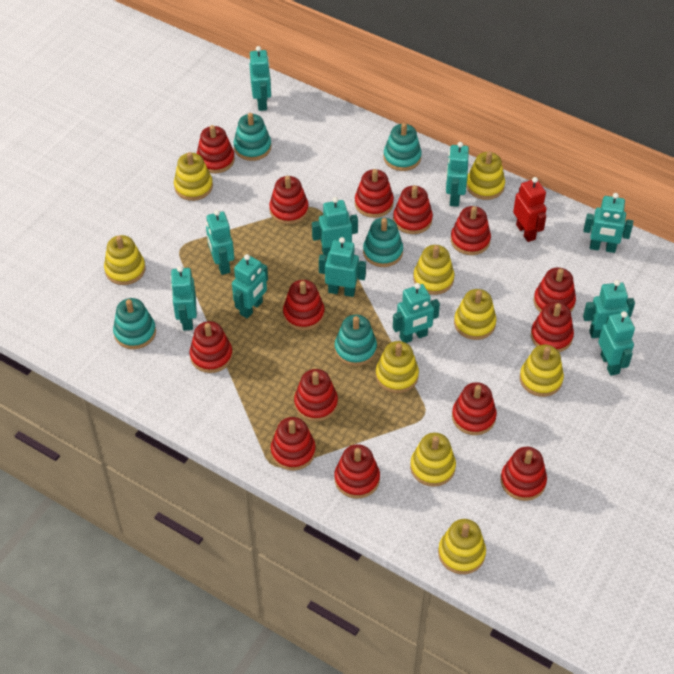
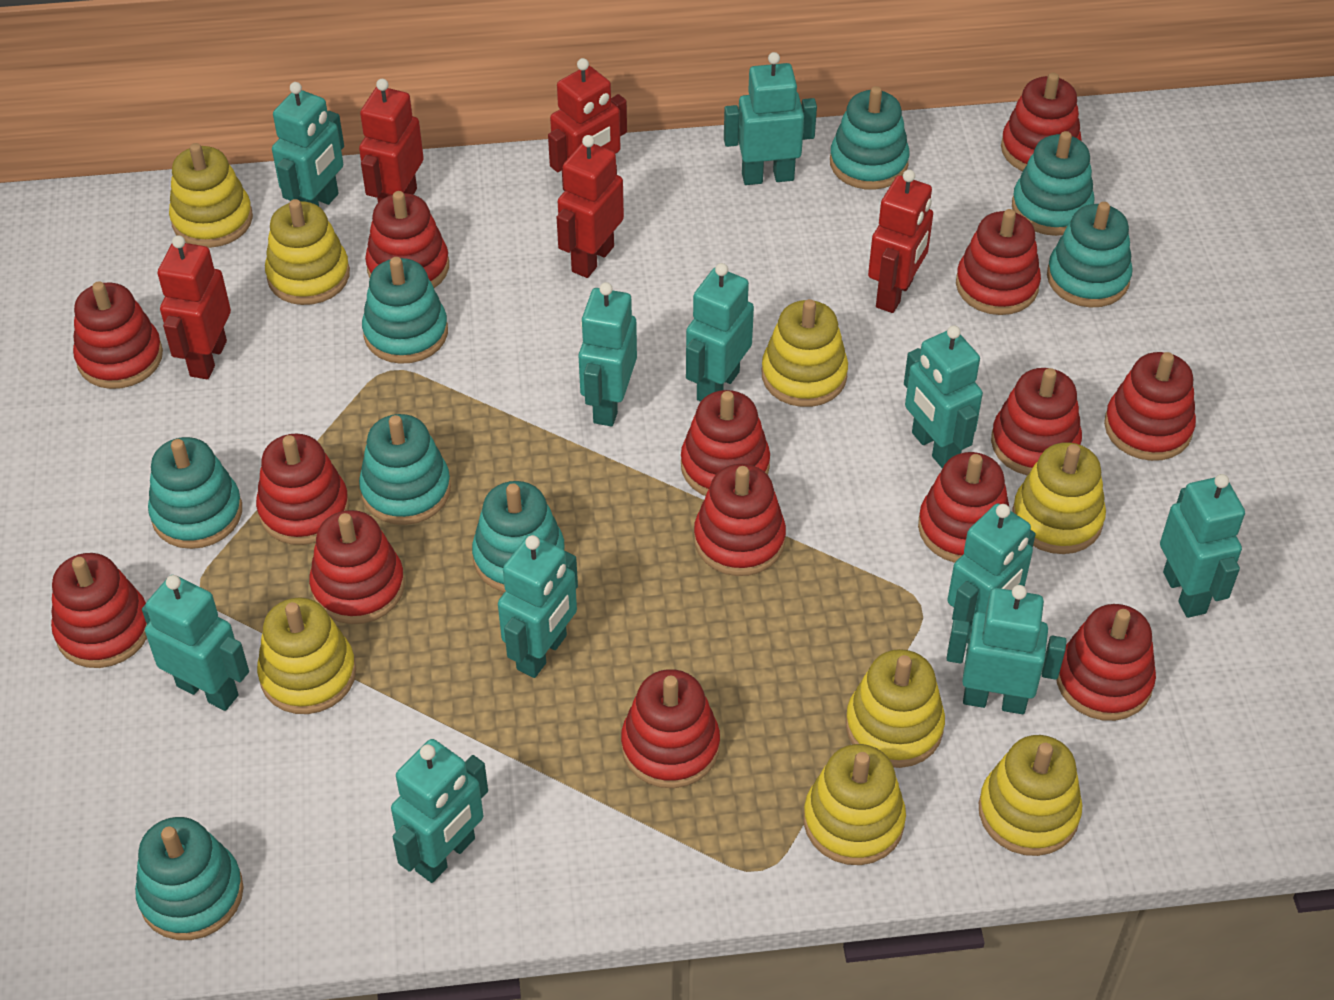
red robot: [513,177,547,242] = 1 -> [158,235,231,379] [359,79,424,203] [548,58,627,191] [557,135,624,278] [868,170,933,313] = 5
turquoise stacking toy: [113,298,156,349] [234,113,271,161] [335,315,377,366] [363,218,403,267] [384,123,422,171] = 5 -> [135,817,243,940] [148,437,242,549] [359,414,451,525] [362,257,448,364] [472,481,565,592] [830,86,910,190] [1012,131,1095,236] [1047,202,1133,308] = 8
yellow stacking toy: [104,235,146,285] [174,152,213,201] [376,341,419,393] [410,433,456,487] [413,245,454,295] [438,519,486,574] [454,289,496,340] [466,151,505,200] [520,345,564,397] = 9 -> [169,143,253,248] [257,597,356,714] [265,199,350,305] [762,299,848,407] [804,744,906,865] [846,649,945,768] [979,735,1082,856] [1012,442,1106,554] = 8

